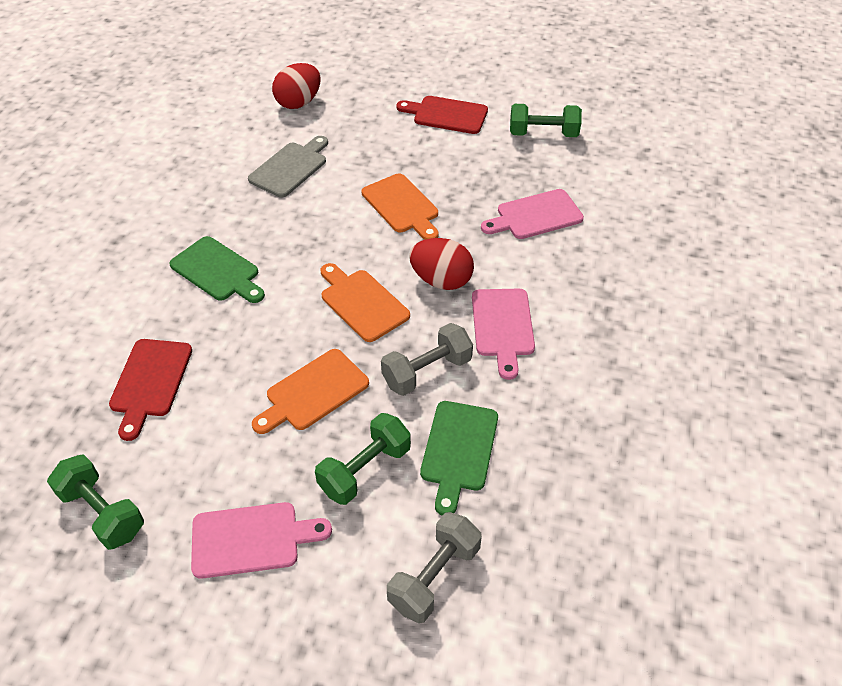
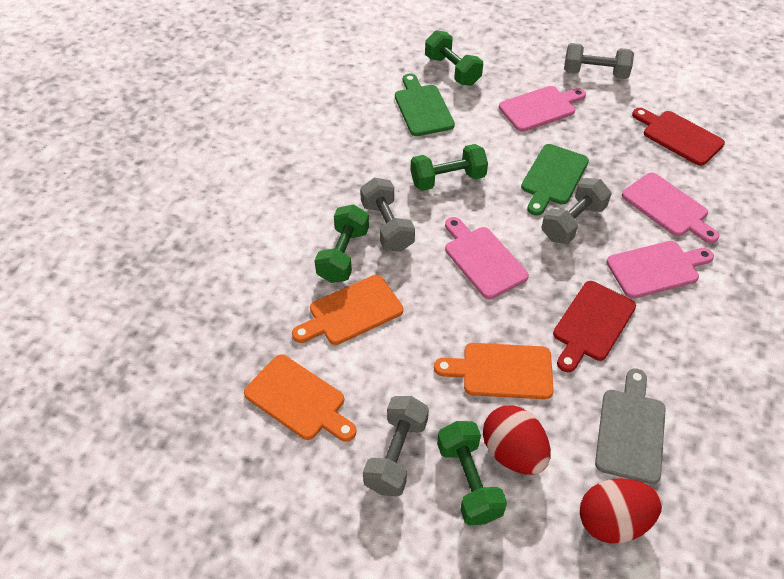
green dumbbell: [47,454,144,550] [315,413,411,505] [510,104,582,137] = 3 -> [315,204,369,283] [411,144,488,191] [425,30,483,86] [437,421,507,525] = 4
grey dumbbell: [381,323,473,396] [387,512,482,623] = 2 -> [360,178,415,252] [363,396,429,496] [542,178,612,244] [564,43,634,79] = 4
pink cutting board: [191,502,332,579] [472,289,535,380] [481,189,584,239] = 3 -> [445,217,529,299] [499,86,586,132] [606,241,714,299] [622,173,719,243] = 4

